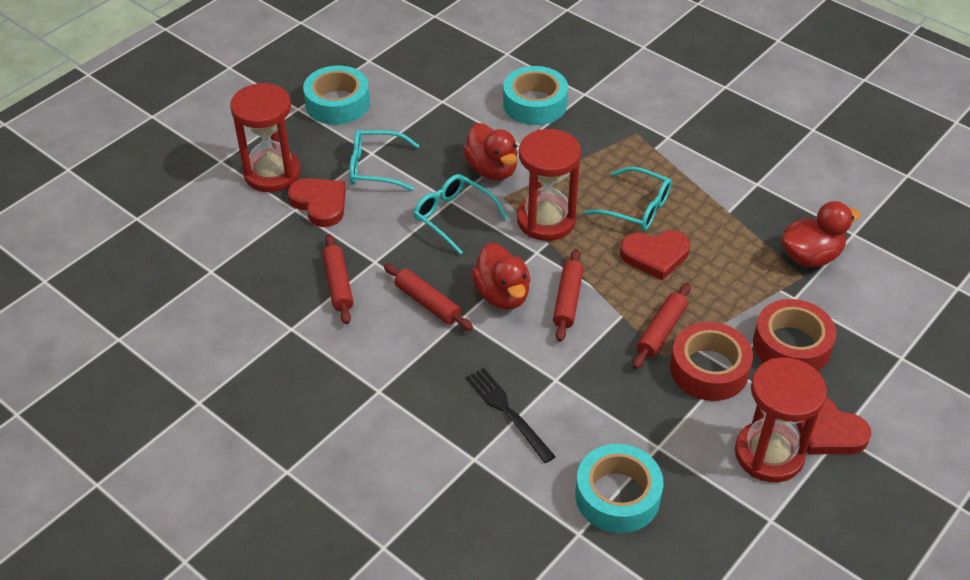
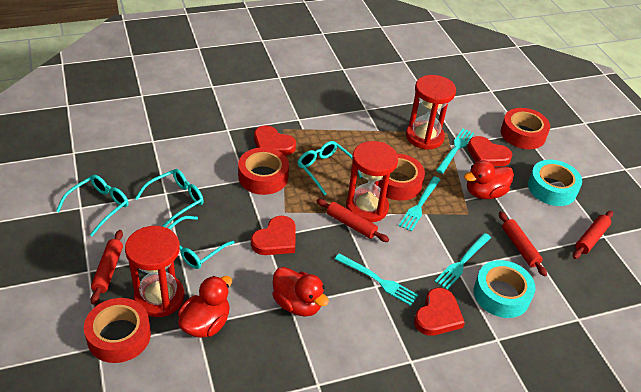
black fork: [466,368,556,463] = 1 -> none = 0
red heart: [288,178,346,227] [620,230,690,280] [797,397,871,454] = 3 -> [251,216,296,255] [254,126,296,156] [414,288,465,336] [467,136,512,166] = 4
red tape: [670,322,753,401] [753,299,836,371] = 2 -> [84,298,151,363] [238,147,289,195] [378,154,425,201] [501,108,550,149] = 4
turquoise fork: none = 0 -> [335,253,418,306] [399,176,441,232] [434,233,491,290] [436,129,474,174] = 4
turquoise glasses: [349,130,420,191] [414,174,508,255] [584,167,672,231] = 3 -> [56,175,129,236] [135,169,204,227] [167,216,235,269] [298,141,362,196] = 4
turquoise tape: [303,65,370,125] [503,66,568,125] [575,444,663,533] = 3 -> [474,260,535,318] [528,160,582,206] = 2

